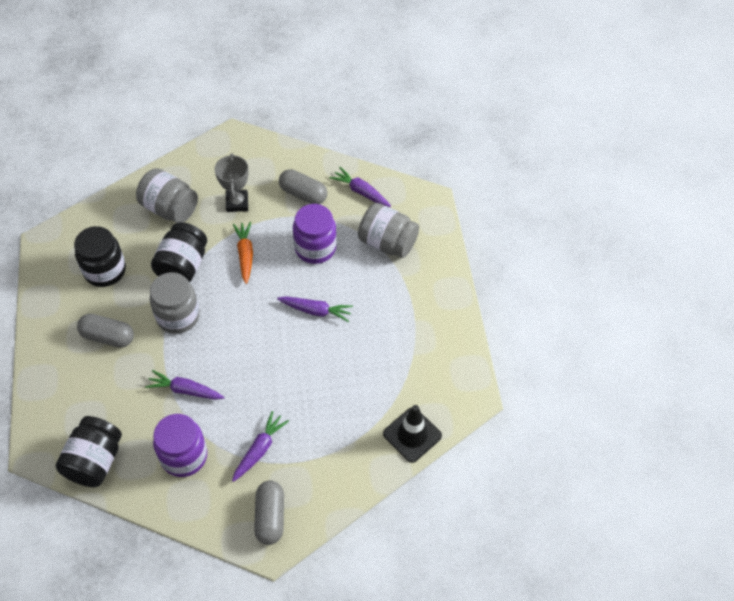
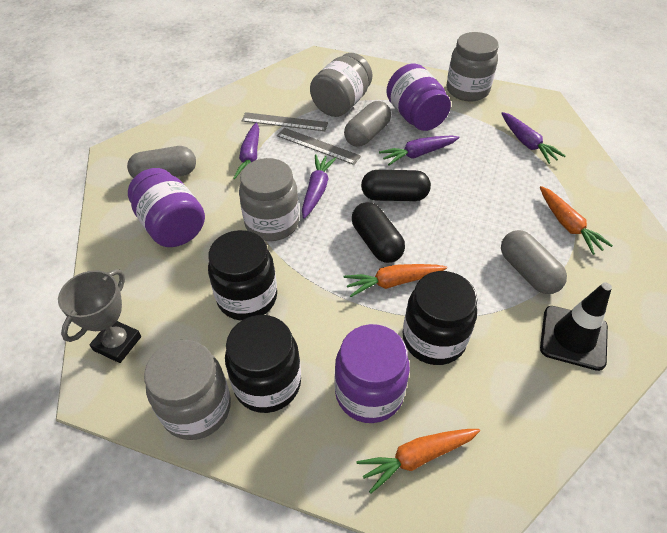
black capsule: none = 0 -> [352,202,405,263] [361,170,431,201] = 2
grey jar: [136,168,198,223] [150,272,200,334] [358,203,419,258] = 3 -> [144,340,231,440] [239,158,299,241] [310,53,372,117] [447,32,499,101] = 4
grey ruler: none = 0 -> [241,112,328,131] [277,128,361,165] = 2
orange carrot: [233,222,253,284] = 1 -> [344,264,447,297] [356,429,480,494] [540,186,613,255] = 3
purple jar: [153,414,207,477] [293,204,337,264] = 2 -> [128,168,205,247] [335,324,410,423] [386,64,451,131] = 3

